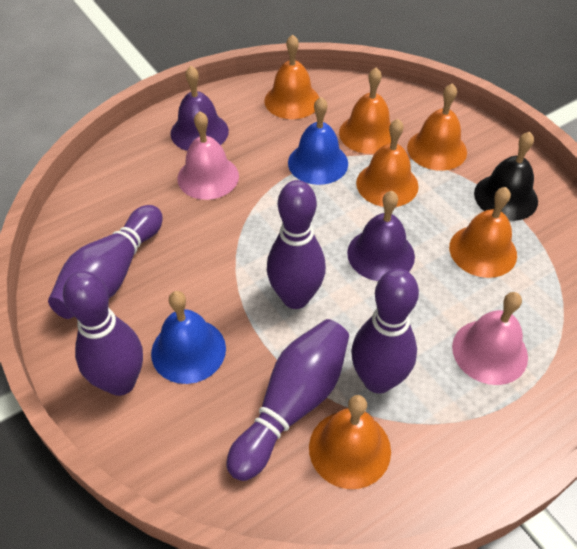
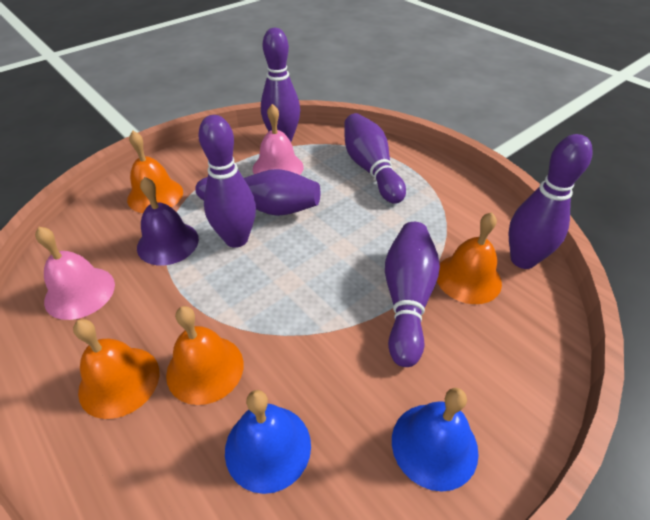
black bell: [474,132,538,221] = 1 -> none = 0
orange bell: [264,34,319,119] [309,395,391,489] [339,67,391,154] [356,119,419,207] [407,83,467,171] [449,187,517,278] = 6 -> [73,319,159,419] [127,131,183,213] [166,306,244,405] [437,212,502,304] = 4
purple bell: [171,66,229,151] [347,191,415,281] = 2 -> [137,177,199,265] = 1
purple bowling pin: [48,205,163,319] [63,271,143,396] [226,319,349,481] [267,180,326,309] [351,269,419,394] = 5 -> [195,169,320,216] [198,115,256,248] [261,28,300,142] [344,113,406,204] [385,222,440,367] [509,134,593,269] = 6

